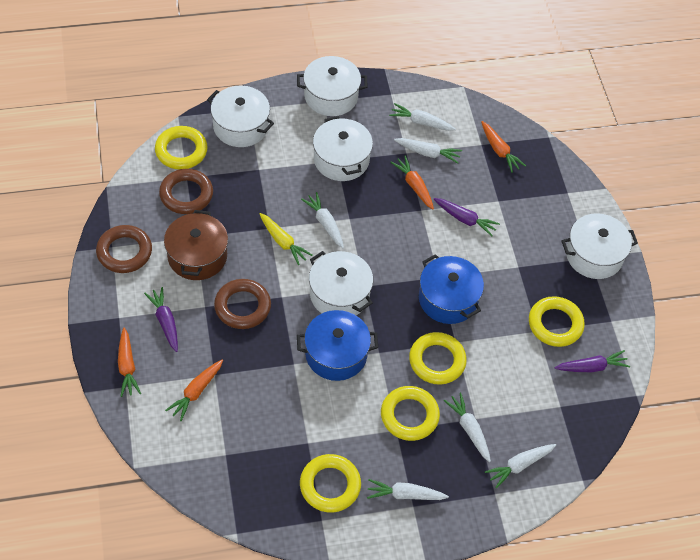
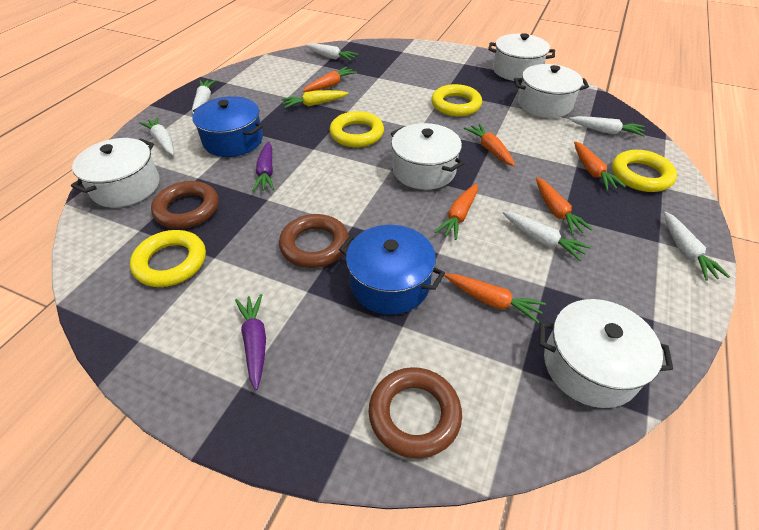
brown pot: [164,210,228,280] = 1 -> none = 0
orange carrot: [118,328,141,397] [165,360,223,421] [390,155,434,210] [481,121,526,173] = 4 -> [302,67,357,92] [435,184,478,240] [444,274,546,323] [464,123,515,166] [536,177,593,235] [574,141,626,191] = 6
purple carrot: [144,287,178,352] [434,198,500,236] [554,350,630,372] = 3 -> [235,294,266,390] [252,142,274,192] = 2
yellow ring: [155,126,208,169] [300,454,361,513] [381,386,440,441] [409,332,467,385] [529,296,585,347] = 5 -> [130,230,206,287] [330,111,384,147] [431,84,482,116] [612,150,677,192] = 4

